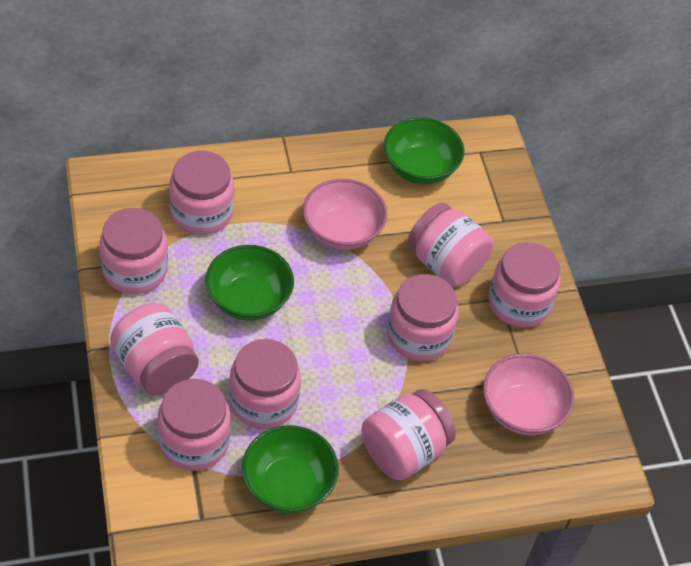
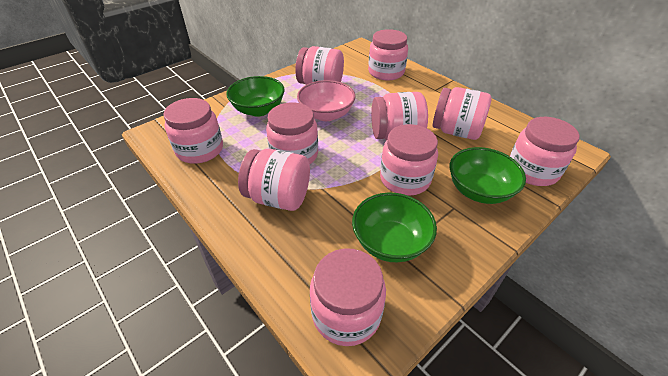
pink bowl: [303,179,387,250] [483,354,574,435] = 2 -> [297,80,355,121] = 1
pink jar: [99,208,168,294] [110,303,199,395] [158,379,231,471] [169,151,234,235] [229,339,301,429] [361,389,456,480] [387,274,459,361] [408,203,493,287] [489,242,561,328] = 9 -> [163,98,223,164] [238,149,310,211] [266,102,318,164] [295,46,344,85] [310,248,386,346] [368,29,408,80] [371,92,428,140] [380,124,438,196] [433,87,492,140] [510,117,580,186] = 10

